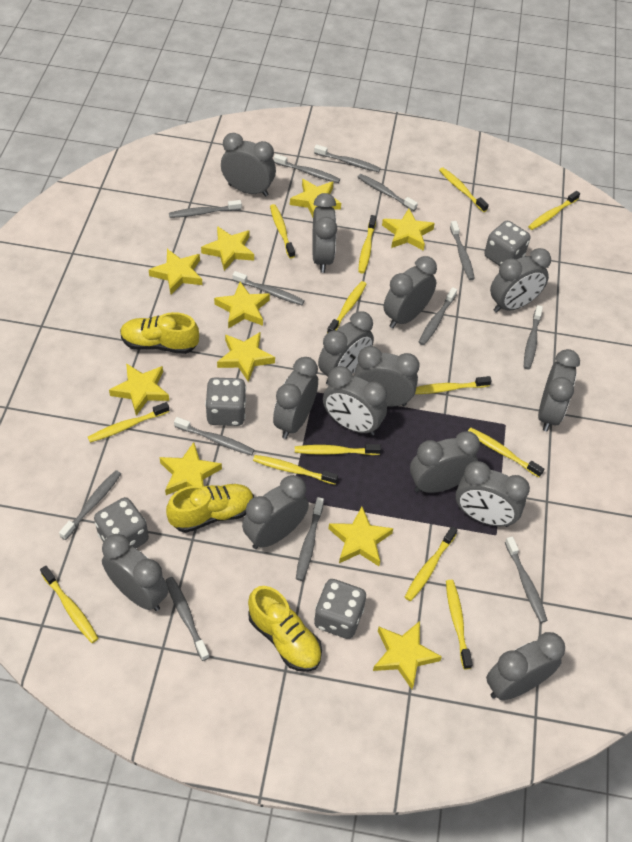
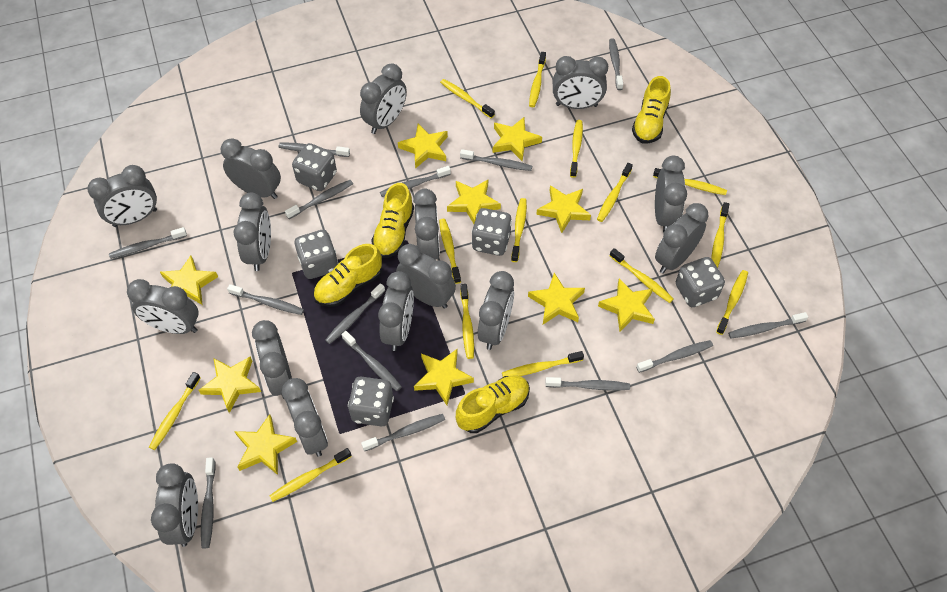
grey clock: [102,534,169,611] [221,133,276,197] [242,475,309,549] [273,357,318,439] [312,193,337,273] [318,311,374,385] [323,366,387,435] [354,346,419,407] [383,256,437,328] [410,431,480,493] [456,461,530,527] [486,632,565,700] [490,248,551,313] [538,349,580,432] = 14 -> [87,165,157,227] [127,279,198,334] [151,463,198,547] [220,138,281,199] [233,193,271,271] [252,320,292,399] [282,378,328,457] [360,63,407,134] [378,271,414,351] [396,244,456,309] [413,189,440,260] [478,271,514,350] [553,56,608,109] [655,156,687,233] [655,203,709,274] = 15
grey dice: [94,497,149,548] [205,377,246,426] [314,579,366,639] [484,221,530,266] = 4 -> [292,143,337,191] [295,230,338,279] [348,377,394,427] [472,208,512,256] [676,257,725,307] = 5
grey toothbrush: [59,470,121,540] [166,577,210,661] [169,200,242,218] [174,417,254,455] [232,271,305,305] [274,154,340,183] [296,497,324,581] [314,144,381,172] [358,174,418,211] [419,287,457,345] [450,221,475,280] [505,536,548,623] [524,305,543,369] = 13 -> [109,227,187,259] [201,457,216,548] [227,284,304,315] [279,143,350,157] [285,180,353,219] [325,283,385,344] [341,331,402,391] [361,414,445,451] [380,166,451,197] [460,149,532,171] [545,377,630,391] [609,38,623,90] [636,340,713,373] [728,312,808,339] = 14
yellow shoe: [120,312,199,354] [166,484,254,533] [248,586,322,672] = 3 -> [313,244,382,307] [371,183,414,258] [456,375,530,433] [632,76,671,143] = 4
yellow toothbrush: [40,566,99,643] [88,402,169,443] [253,455,338,485] [270,204,295,258] [295,444,381,455] [327,281,366,333] [358,215,376,273] [405,526,457,601] [415,376,492,394] [439,167,489,212] [446,580,473,669] [468,428,544,477] [528,191,580,230] = 13 -> [149,372,201,450] [270,448,352,502] [439,219,461,284] [440,79,495,118] [460,284,474,359] [502,351,584,377] [511,198,527,262] [529,52,546,107] [570,120,583,178] [597,163,633,222] [610,248,674,303] [653,168,727,195] [711,202,729,268] [716,270,748,335] = 14

